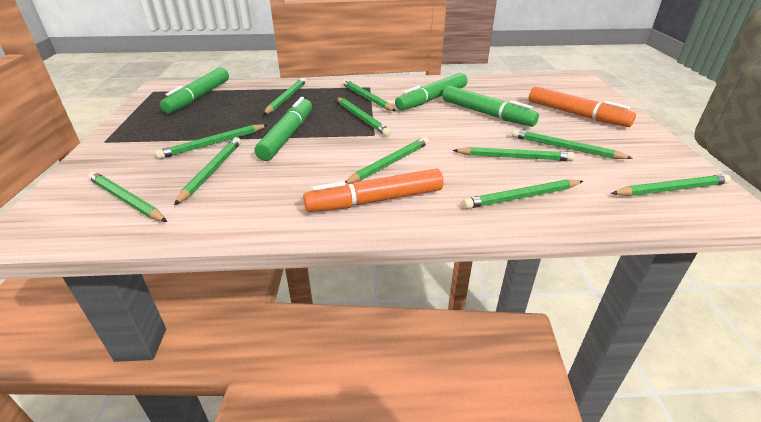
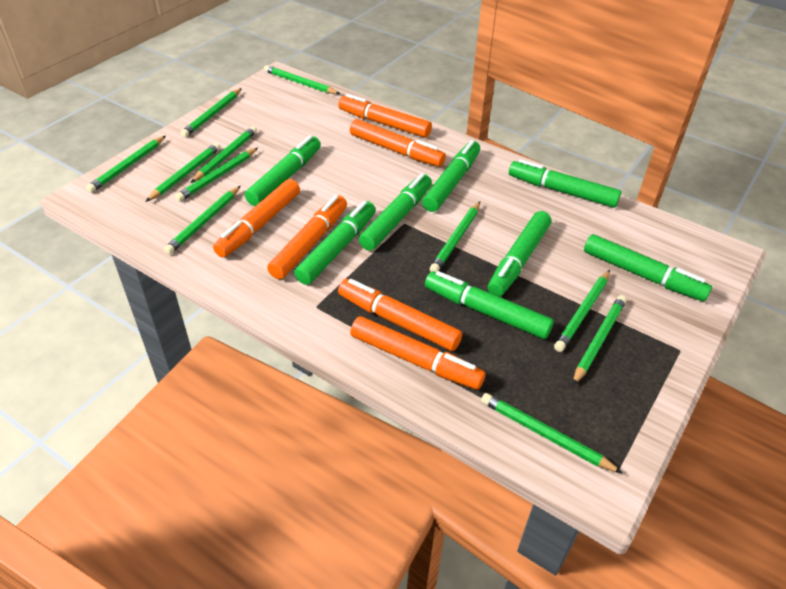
green marker: [160,67,229,113] [255,97,312,161] [395,73,468,110] [443,86,539,127] = 4 -> [245,135,321,206] [294,201,375,285] [359,173,432,251] [422,140,480,212] [425,271,554,339] [488,211,551,296] [509,159,621,208] [584,234,712,301] = 8
orange marker: [303,168,443,212] [529,86,636,127] = 2 -> [213,179,300,257] [267,195,347,279] [338,94,432,138] [338,279,462,351] [350,119,446,167] [350,316,486,390] = 6

